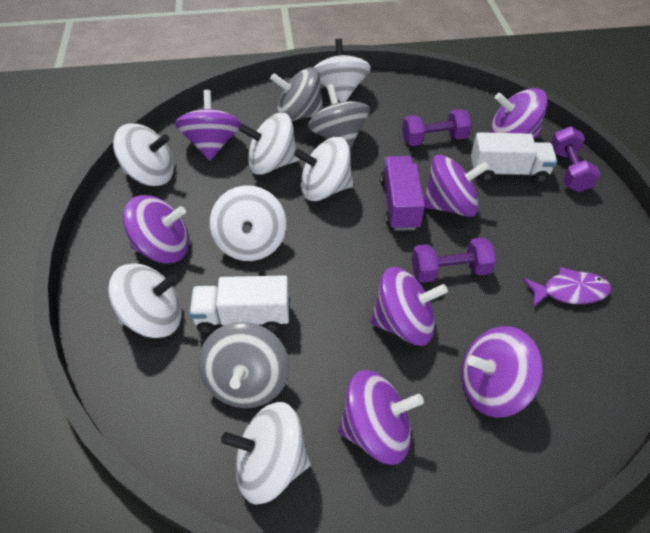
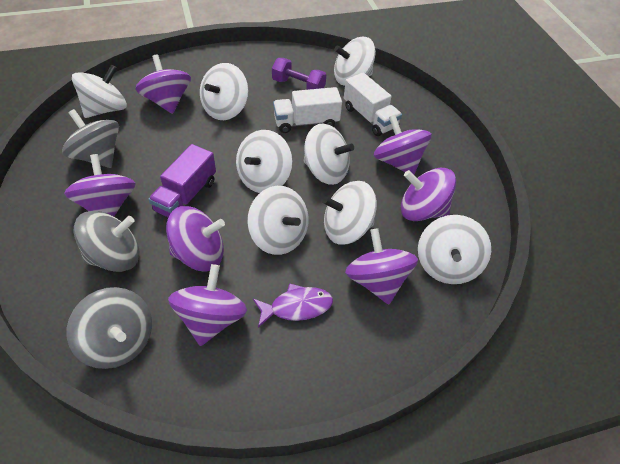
purple dumbbell: [402,109,471,146] [412,237,496,283] [551,126,600,192] = 3 -> [272,58,326,90] = 1
white spinning top: [108,263,182,338] [113,124,174,186] [210,185,286,261] [221,402,311,505] [239,113,299,175] [294,137,353,201] [314,39,371,102] = 7 -> [72,64,127,118] [200,63,248,120] [236,130,292,193] [247,186,309,255] [304,124,354,185] [322,181,377,245] [334,37,376,86] [418,215,491,284] = 8

